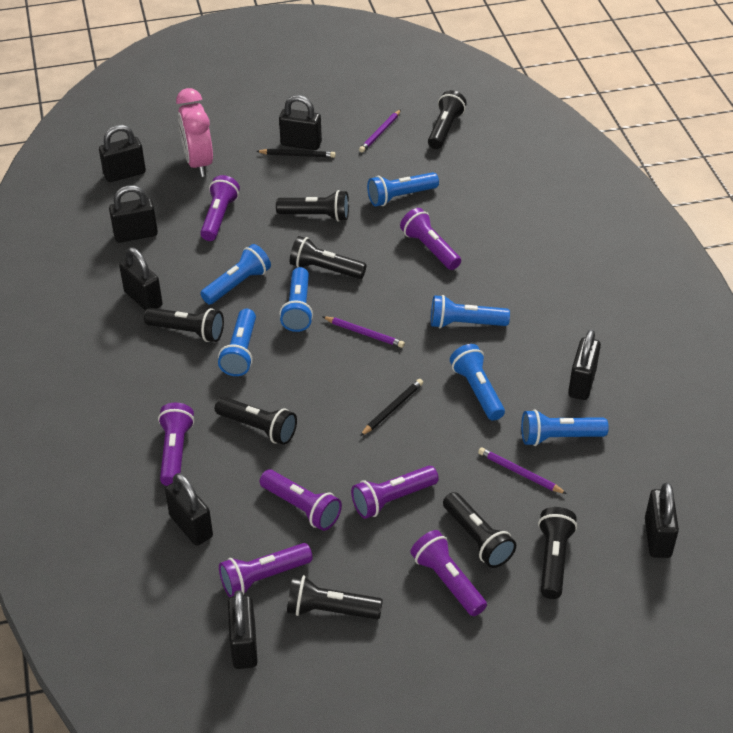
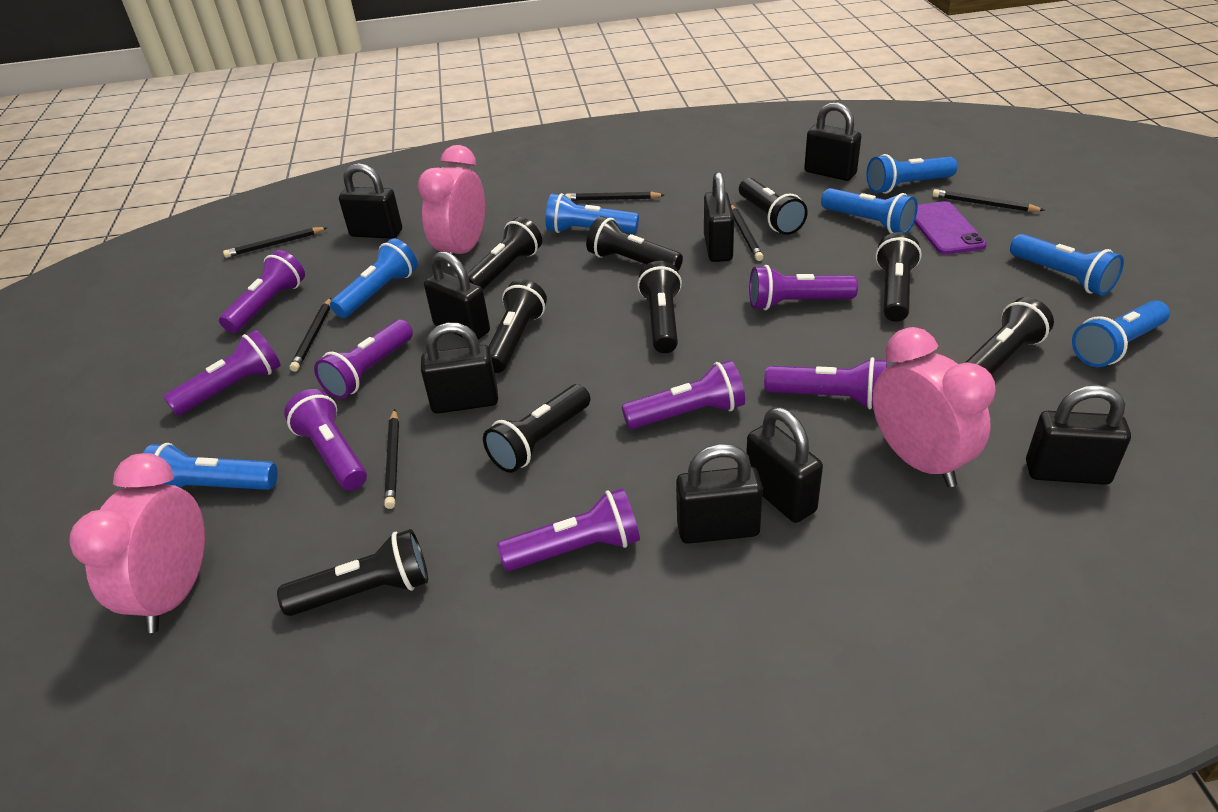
black flashlight: [144,308,224,342] [215,397,297,445] [276,190,349,222] [287,575,383,619] [290,236,367,279] [428,90,467,149] [443,492,516,568] [538,507,577,599] = 8 -> [277,529,428,616] [467,217,542,289] [483,384,590,473] [489,279,547,373] [586,216,683,271] [637,261,682,353] [739,178,808,235] [875,232,922,322] [965,297,1054,375] = 9
black pencil: [256,149,336,158] [360,379,423,436] = 2 -> [223,227,328,258] [290,298,331,372] [384,409,399,509] [565,192,664,201] [731,205,763,261] [932,189,1045,212] = 6
pink clock: [176,88,213,177] = 1 -> [69,453,205,633] [418,145,485,266] [872,327,995,487] = 3
purple flashlight: [158,403,195,486] [200,175,240,241] [219,543,313,597] [260,470,342,531] [351,466,439,519] [400,208,461,270] [410,530,487,616] = 7 -> [163,330,281,416] [219,250,305,333] [284,389,367,491] [314,320,413,399] [497,488,640,571] [622,360,745,429] [749,265,858,310] [764,357,887,409] = 8
purple pencil: [322,316,405,348] [359,110,401,152] [478,448,567,494] = 3 -> none = 0
purple phone: none = 0 -> [914,201,987,255] = 1

